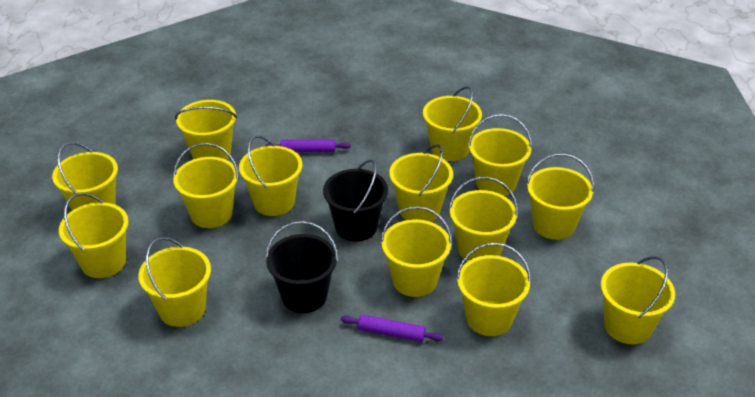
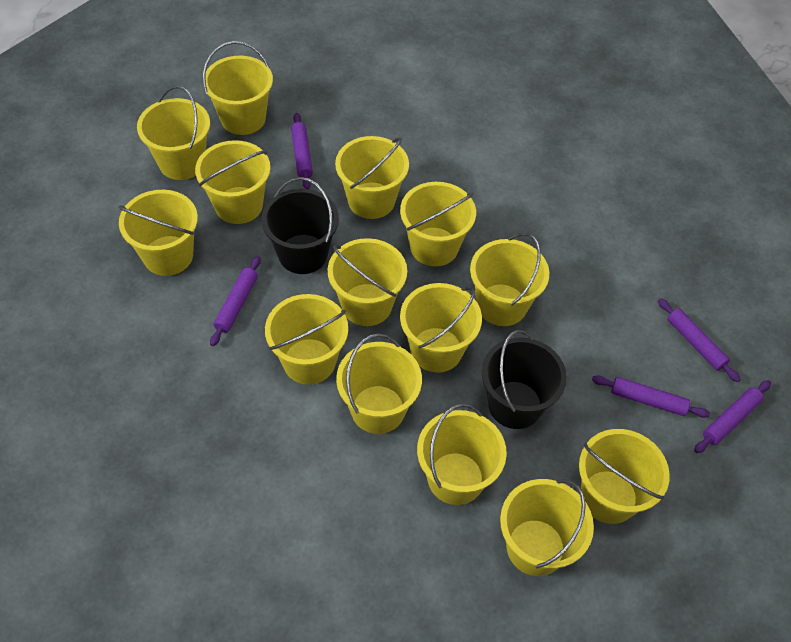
purple rolling pin: [265,139,351,152] [341,315,444,342] = 2 -> [210,256,261,346] [291,113,313,189] [592,375,710,418] [658,298,741,382] [694,380,771,453] = 5

